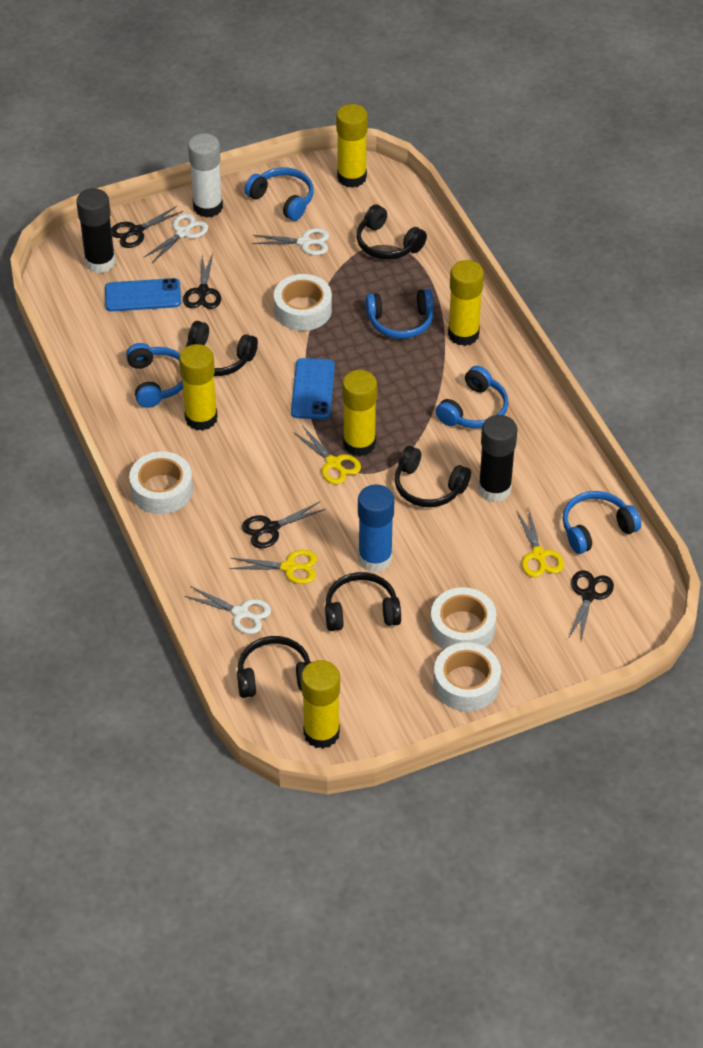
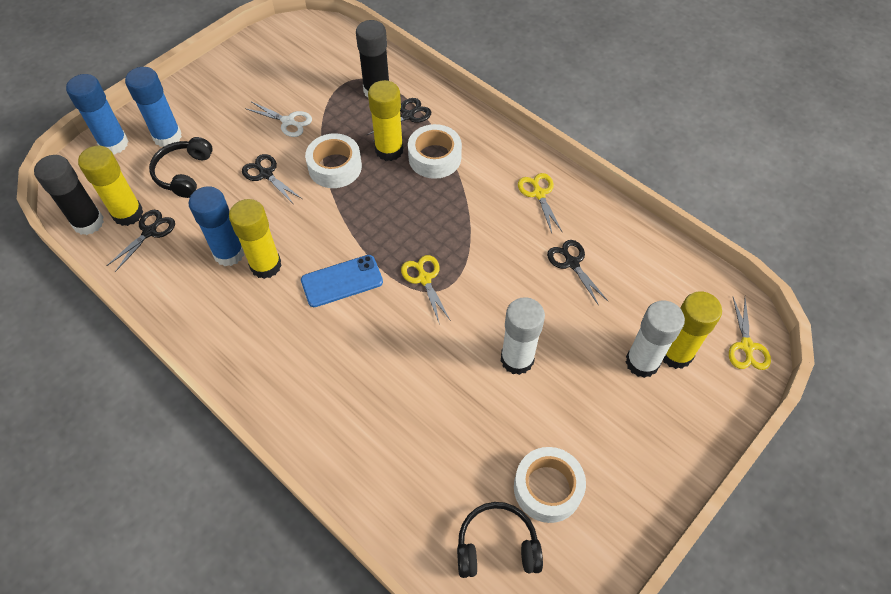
black headphones: [186,321,258,376] [237,636,311,698] [325,572,401,631] [356,204,427,260] [395,446,471,507] = 5 -> [149,137,213,198] [457,502,543,578] = 2
blue glue stick: [358,484,394,572] = 1 -> [66,74,129,154] [125,67,182,147] [189,186,244,266] = 3
blue headphones: [126,343,183,408] [244,167,314,221] [366,289,434,339] [436,366,509,428] [563,491,641,554] = 5 -> none = 0
blue phone: [105,278,181,312] [291,358,335,420] = 2 -> [301,255,383,307] = 1
white glue stick: [188,133,223,218] = 1 -> [501,297,545,375] [625,301,685,378] = 2
white scissors: [143,213,208,264] [184,586,271,634] [252,228,329,255] = 3 -> [245,102,312,137] = 1
white tape: [129,451,193,514] [274,274,332,331] [430,587,497,649] [433,642,501,711] = 4 -> [305,133,362,188] [408,124,462,179] [514,447,586,523] = 3
yellow glue stick: [179,344,218,431] [301,660,340,749] [336,104,368,188] [342,370,377,457] [448,260,484,346] = 5 -> [78,146,143,226] [229,199,282,279] [368,80,403,161] [663,291,722,369] = 4

